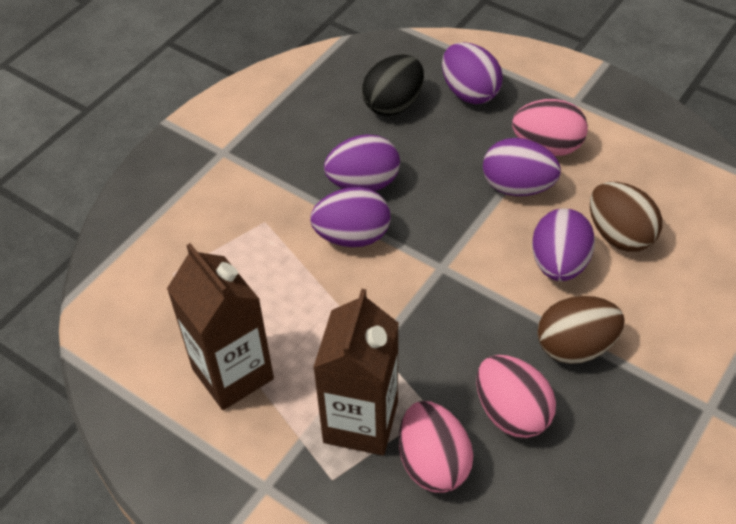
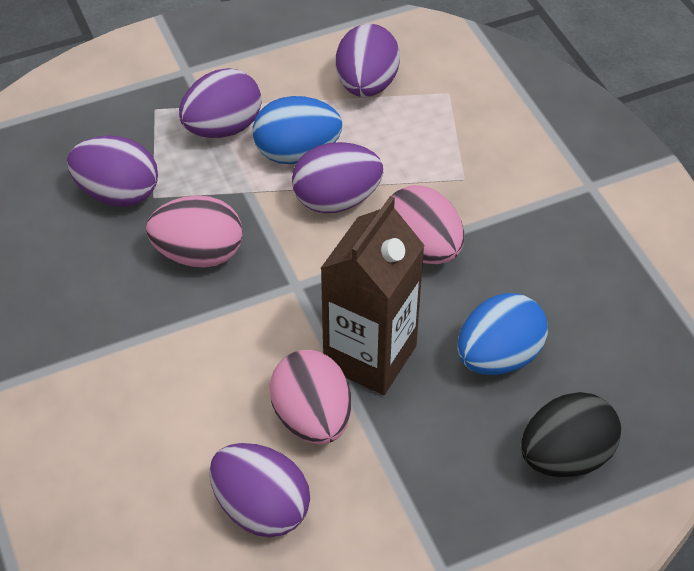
blue egg: none = 0 -> [253,96,342,164] [457,293,548,375] = 2
brown carton: [167,243,274,410] [313,289,399,456] = 2 -> [320,196,425,395] = 1
brown egg: [537,296,625,364] [590,182,662,252] = 2 -> none = 0

